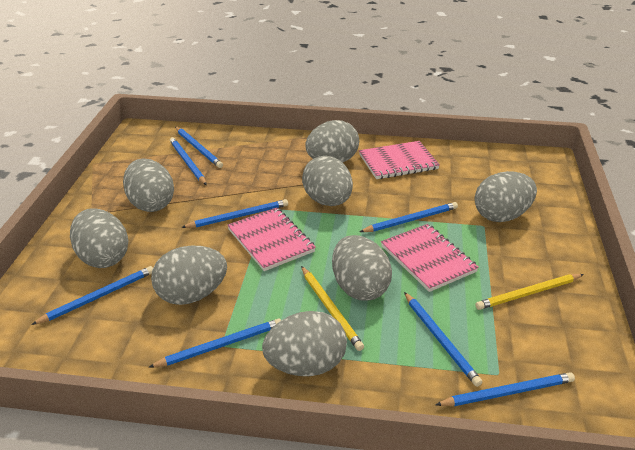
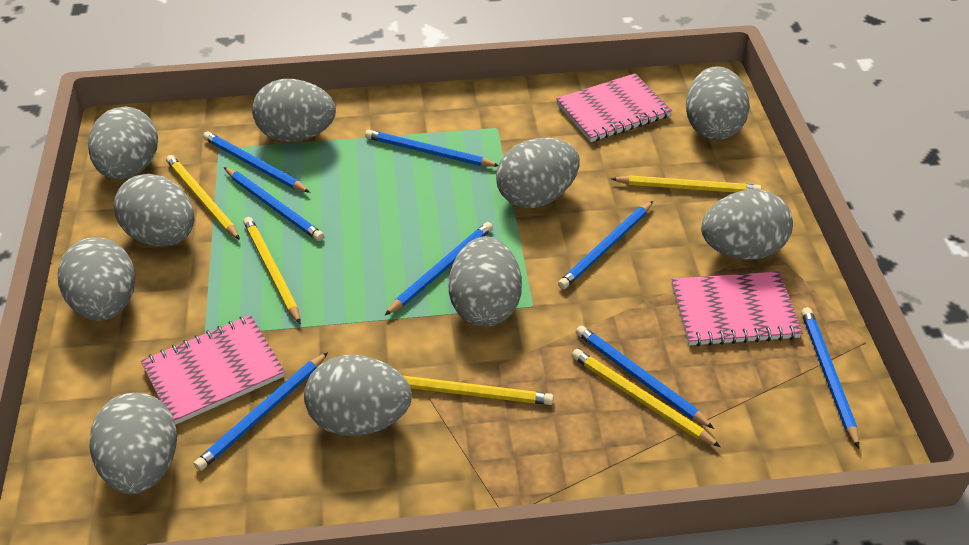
grey egg: [70,208,128,268] [123,159,174,212] [151,245,227,305] [262,311,347,376] [302,156,353,206] [305,120,359,163] [332,235,392,300] [475,171,537,222] = 8 -> [58,237,135,321] [88,107,158,179] [89,393,177,494] [114,174,194,246] [252,79,336,142] [304,355,412,436] [449,236,522,327] [496,138,580,208] [686,66,750,140] [701,190,793,260] = 10
yellow pencil: [301,266,364,351] [475,274,584,310] = 2 -> [166,155,240,240] [243,217,301,324] [404,376,554,405] [572,349,721,447] [611,175,761,193] = 5

